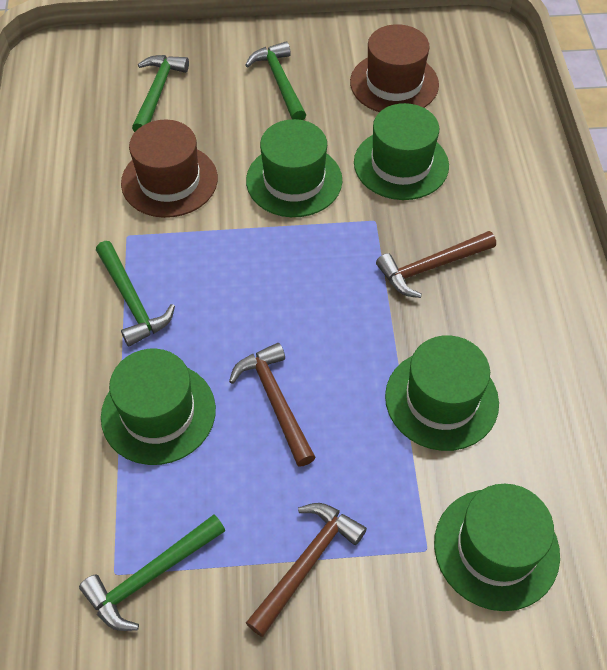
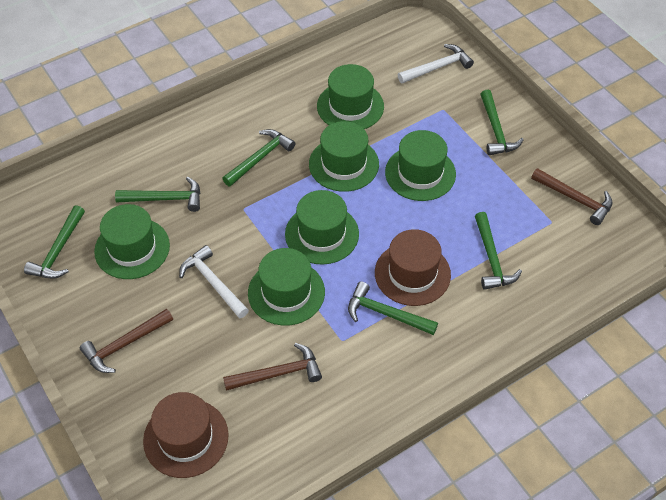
green hammer: [79,514,225,631] [96,241,175,347] [132,55,189,132] [245,41,306,120] = 4 -> [24,205,85,279] [115,177,200,212] [222,129,295,187] [348,282,438,335] [475,212,522,290] [480,90,523,155] = 6
green hat: [101,349,216,465] [246,119,342,217] [354,103,449,200] [385,335,499,451] [434,484,560,611] = 5 -> [94,204,170,279] [248,248,325,326] [285,190,359,265] [309,121,379,192] [317,64,384,129] [385,130,456,201] = 6
white hammer: none = 0 -> [179,245,249,318] [398,44,474,84] = 2

